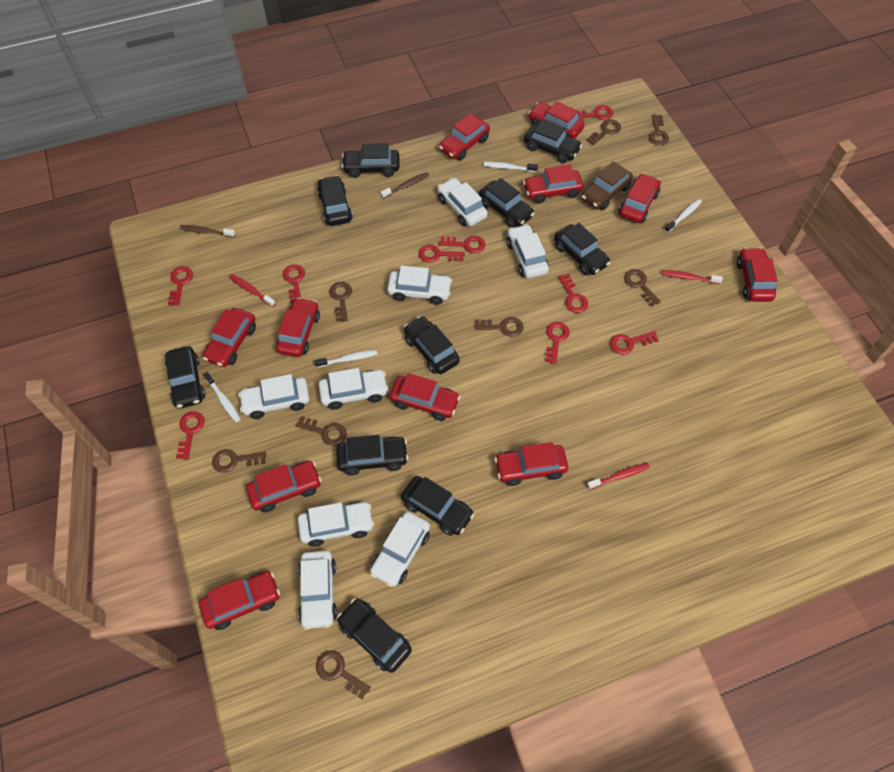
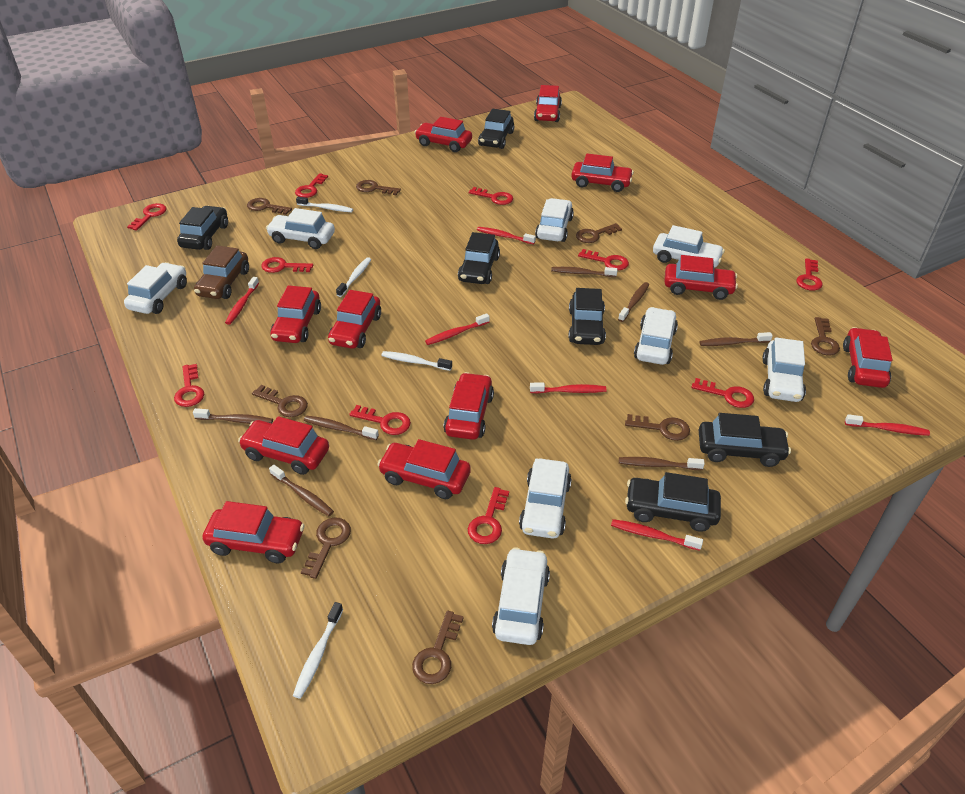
black car: [165,346,205,409] [317,175,353,226] [336,435,409,475] [337,598,412,673] [342,143,399,178] [401,476,475,536] [404,316,460,374] [479,178,535,228] [524,119,582,163] [554,223,611,275] = 10 -> [177,206,228,250] [458,232,500,284] [478,109,514,149] [568,288,606,345] [625,472,721,532] [699,413,791,467] = 6
brown toothbrush: [180,225,235,237] [381,172,429,199] = 2 -> [193,408,273,424] [269,465,334,516] [304,416,379,440] [551,267,617,277] [618,282,649,322] [619,457,705,470] [700,332,773,346] = 7
red key: [168,266,193,306] [176,411,205,460] [282,265,305,304] [418,245,465,262] [439,236,485,253] [545,322,570,364] [558,274,588,313] [578,105,613,120] [610,331,659,354] = 9 -> [127,203,167,230] [174,364,204,407] [261,257,313,273] [295,173,328,198] [349,405,411,435] [468,487,509,544] [469,187,513,205] [578,249,629,270] [691,378,754,408] [796,258,823,291] = 10
red toothbrush: [229,274,276,307] [587,463,650,490] [661,270,723,284] = 3 -> [225,277,259,325] [425,313,490,345] [477,227,536,244] [530,382,606,394] [611,519,703,551] [845,414,930,436] = 6

